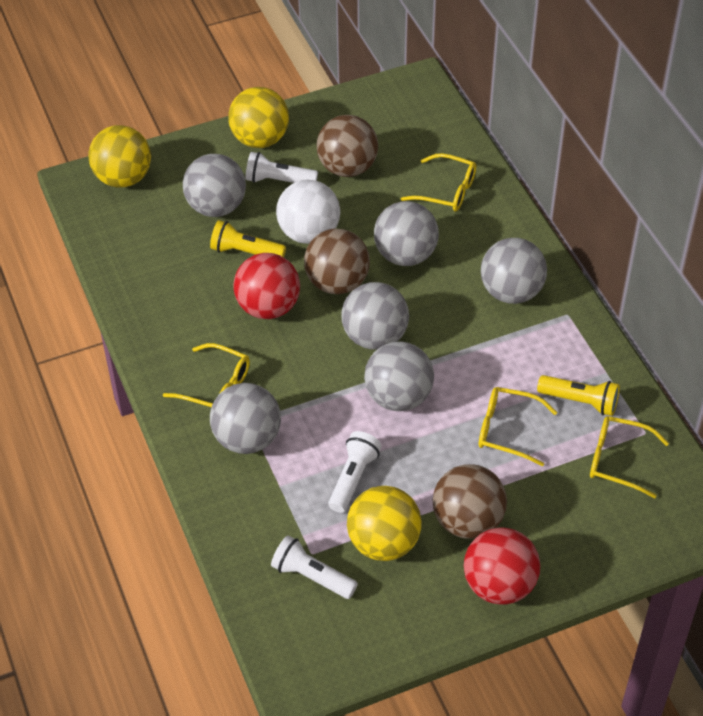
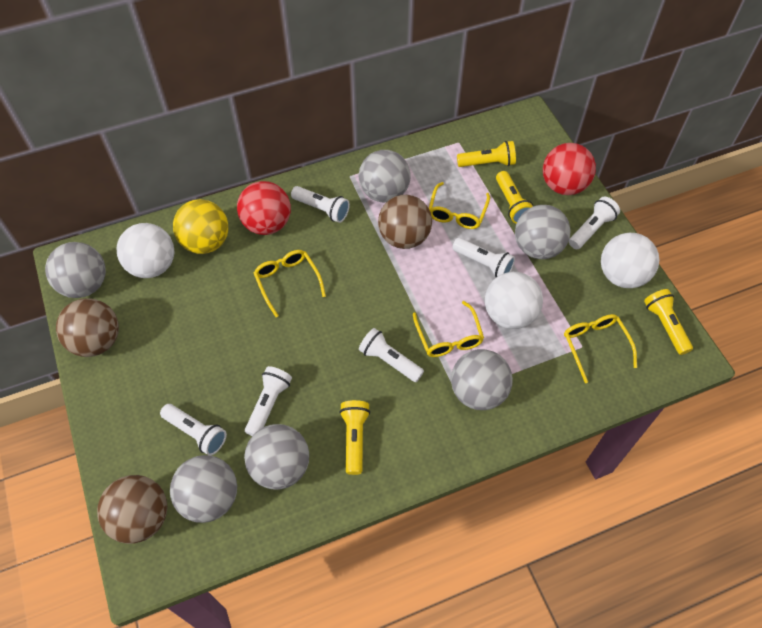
white ball: [276,180,340,244] = 1 -> [117,223,174,278] [485,272,543,329] [601,233,659,288] = 3
white flashlight: [245,152,318,183] [271,535,358,599] [328,431,382,513] = 3 -> [160,404,227,456] [245,366,292,436] [291,186,350,223] [359,328,424,382] [452,238,515,278] [569,197,620,249] = 6
yellow ball: [88,125,151,187] [228,87,289,148] [347,486,422,561] = 3 -> [173,199,229,254] = 1
yellow flashlight: [210,220,286,257] [537,375,620,416] = 2 -> [339,400,370,475] [457,141,516,167] [496,171,533,224] [644,289,693,355] = 4

